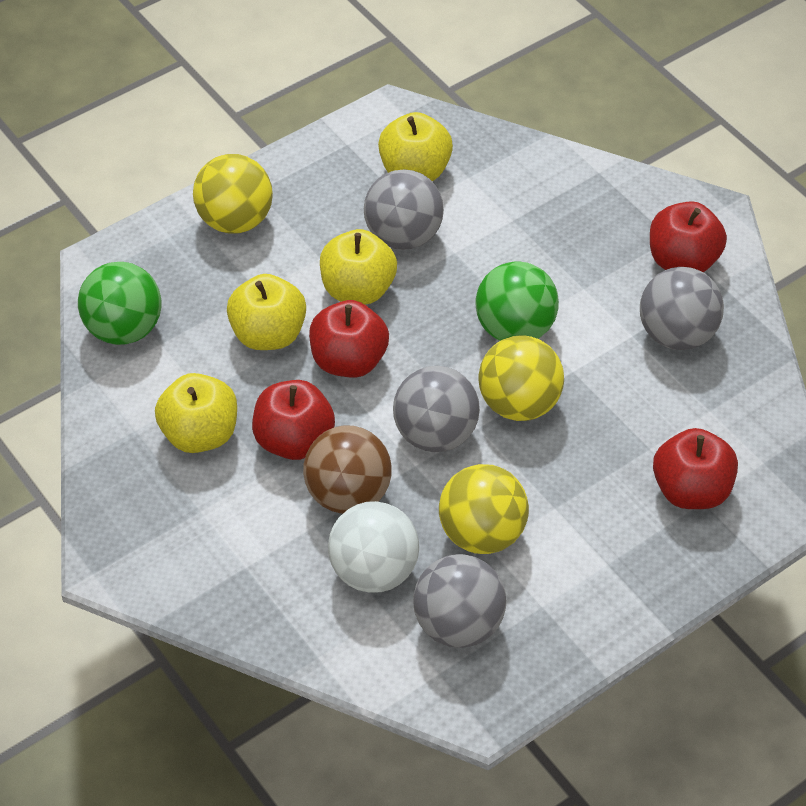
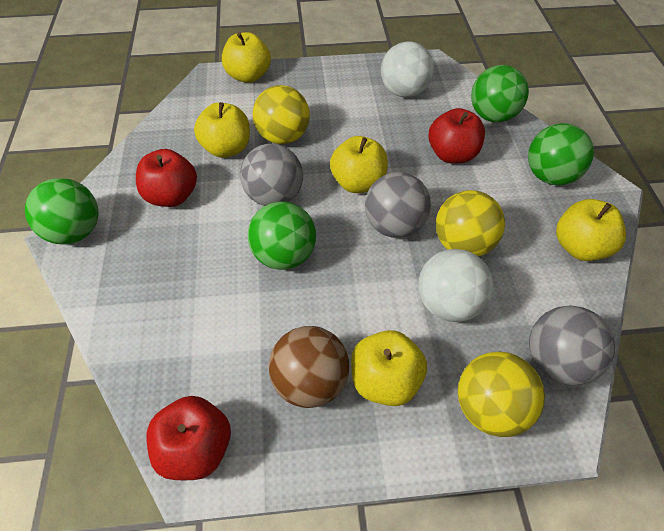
green ball: [78,262,162,345] [475,261,559,341] = 2 -> [25,178,98,245] [248,201,316,270] [471,65,529,123] [528,123,594,185] = 4
grey ball: [364,169,444,250] [393,366,480,452] [413,554,506,648] [640,267,724,350] = 4 -> [240,143,303,206] [365,172,431,238] [529,306,615,385] = 3
red apple: [252,380,335,460] [309,300,389,378] [650,201,727,272] [653,428,738,509] = 4 -> [136,149,197,207] [146,396,231,480] [428,108,485,163] = 3
white ball: [328,501,419,593] = 1 -> [381,41,434,97] [418,249,493,322] = 2
yellow apple: [155,373,237,453] [227,274,306,350] [320,229,397,305] [378,112,453,181] = 4 -> [194,102,250,158] [222,32,271,83] [330,136,388,193] [351,330,427,406] [556,199,626,261] = 5

